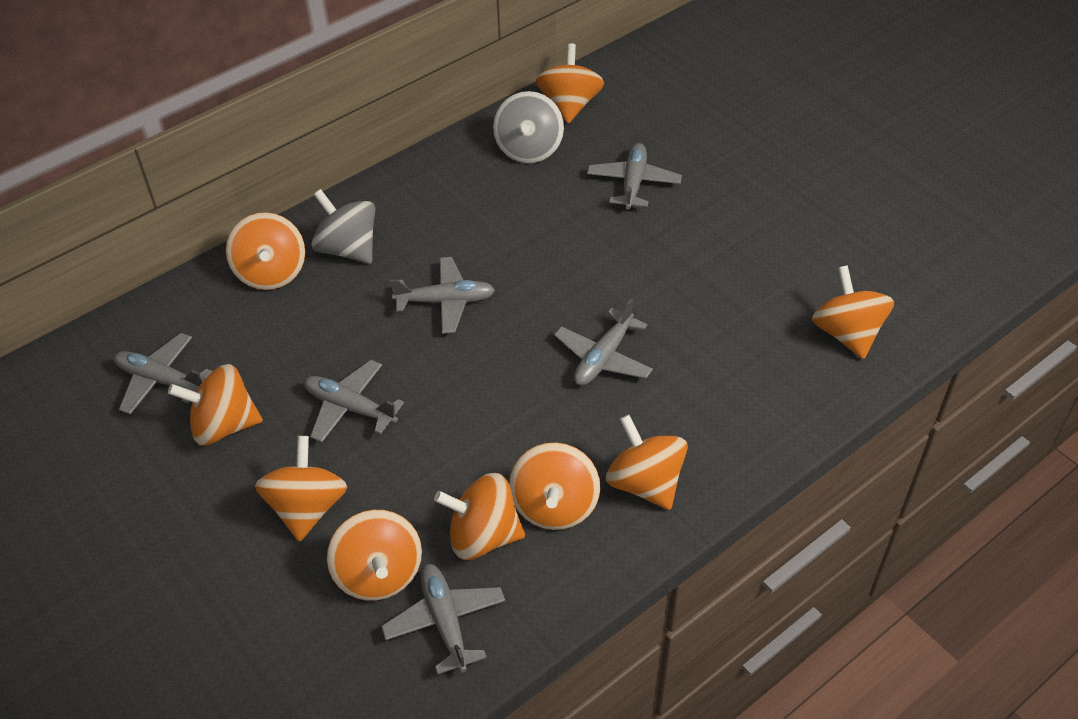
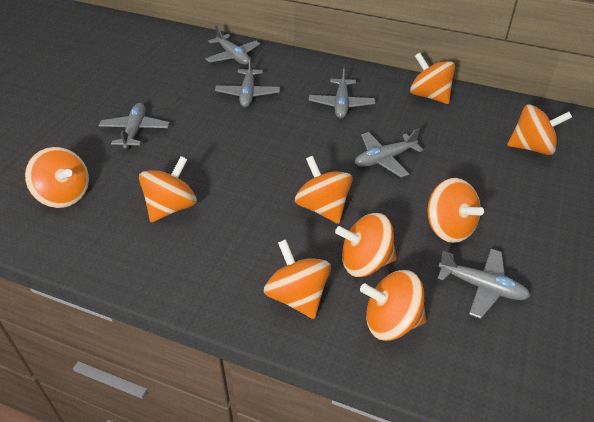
grey spinning top: [311,189,375,264] [493,91,564,163] = 2 -> none = 0

